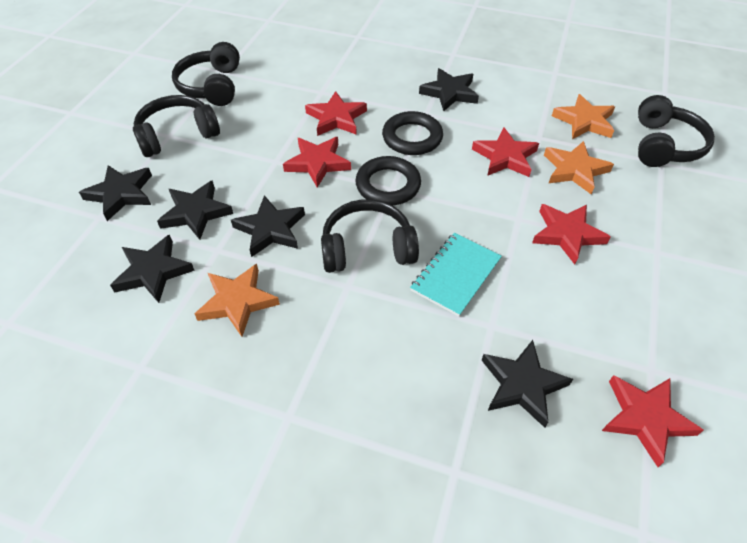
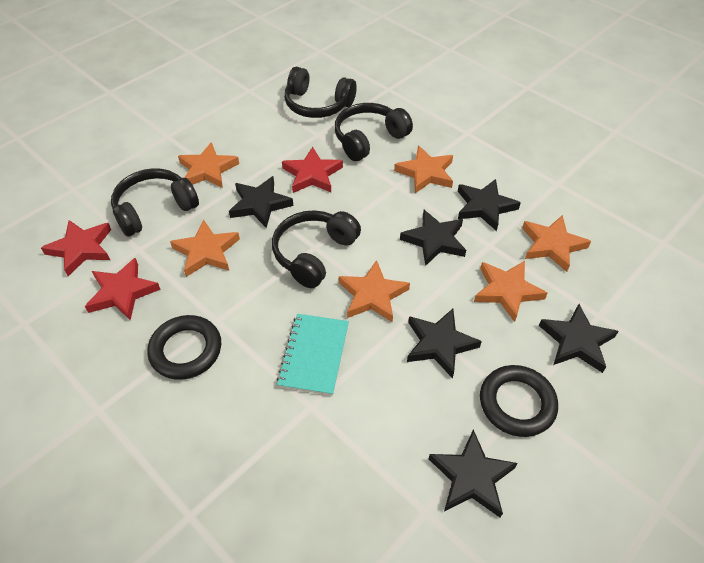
orange star: [195,264,280,337] [544,141,614,194] [552,94,615,139] = 3 -> [170,219,240,277] [178,142,239,188] [339,260,410,323] [394,146,453,193] [474,261,548,322] [522,215,591,272] = 6
red star: [283,137,351,188] [305,91,367,136] [472,128,539,177] [532,204,611,265] [602,375,704,467] = 5 -> [41,220,111,276] [85,258,161,320] [282,147,343,193] = 3

